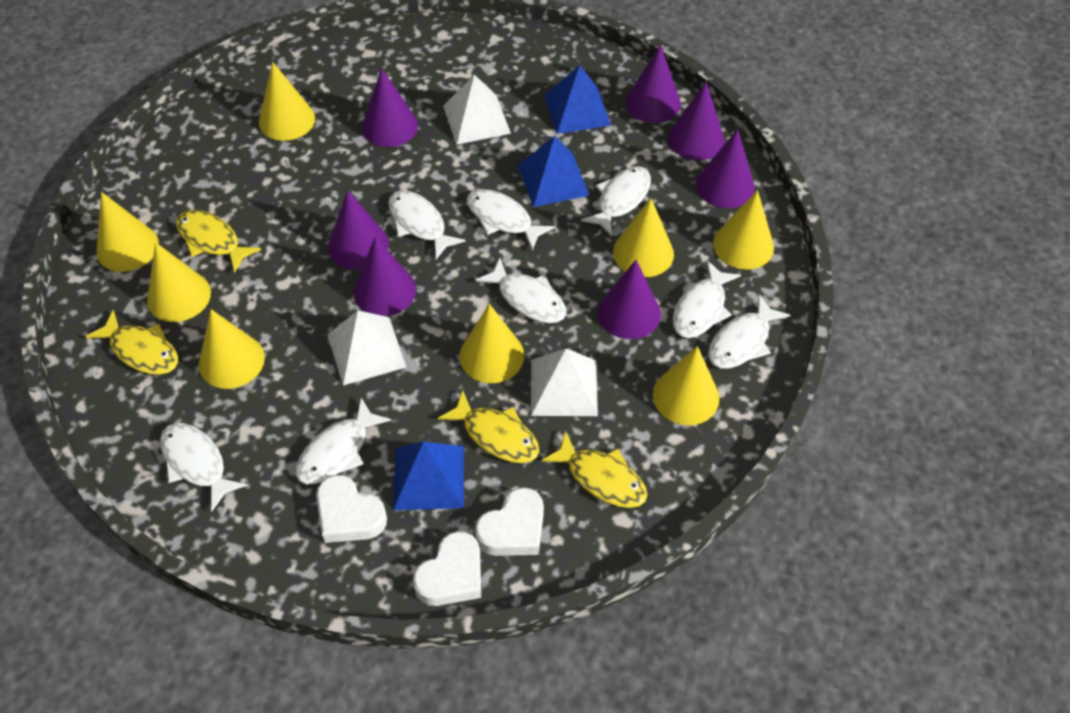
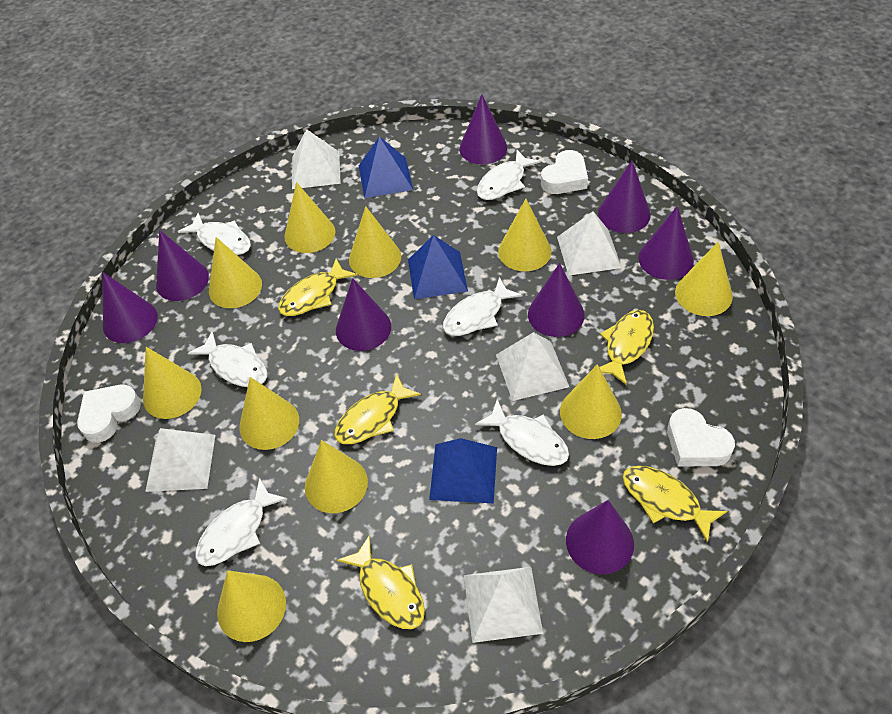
purple cone: [328,190,389,270] [353,237,416,316] [362,68,418,147] [598,260,661,339] [626,45,681,123] [668,82,724,160] [696,129,755,208] = 7 -> [103,272,158,343] [156,230,209,301] [336,278,391,351] [460,94,507,164] [528,263,585,337] [566,500,634,574] [598,161,651,233] [638,206,694,280] = 8
white fish: [160,423,248,511] [296,398,391,485] [388,190,465,259] [467,189,555,251] [475,258,566,323] [581,166,651,236] [673,260,741,338] [708,294,790,369] = 8 -> [178,213,251,255] [188,331,267,387] [195,478,287,566] [443,277,523,336] [475,399,569,466] [477,150,541,200] = 6
white pyramid: [328,310,406,385] [443,74,511,145] [531,348,598,416] = 3 -> [145,428,215,492] [292,129,341,189] [464,567,543,643] [496,332,569,401] [557,211,621,276] = 5
yellow cone: [97,192,159,272] [147,242,211,322] [199,309,265,389] [259,62,315,141] [459,304,524,383] [613,198,674,277] [653,346,720,425] [713,190,774,270] = 8 -> [143,347,202,419] [209,237,262,308] [217,570,286,642] [239,377,299,450] [284,182,335,253] [305,440,368,513] [349,206,401,278] [498,199,552,271] [560,364,622,439] [675,242,733,316] = 10
yellow fish: [85,310,178,375] [176,210,261,273] [438,390,539,463] [542,430,647,508] = 4 -> [278,259,357,316] [334,373,421,444] [337,535,425,629] [599,310,654,385] [623,466,727,543] = 5

